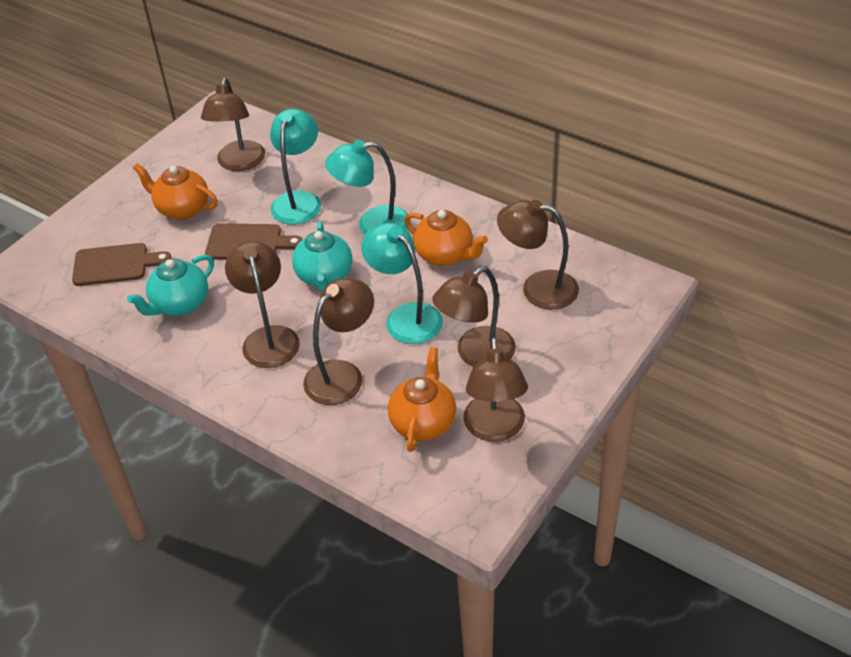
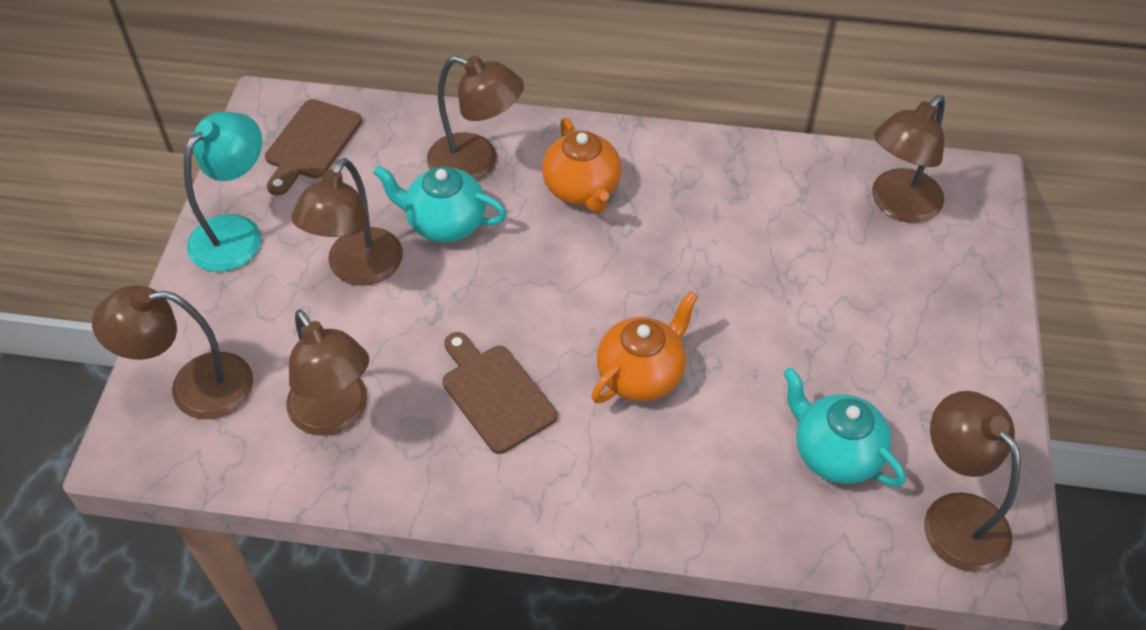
orange teapot: [133,163,218,220] [388,347,456,452] [404,210,488,266] = 3 -> [542,118,621,213] [592,291,698,403] = 2
turquoise lamp: [270,109,321,225] [325,140,411,235] [361,223,443,344] = 3 -> [184,112,262,272] = 1

